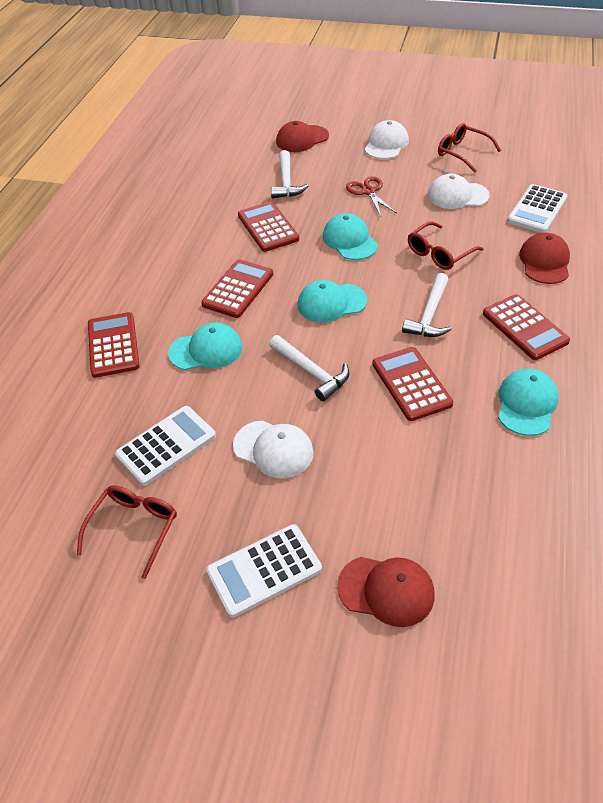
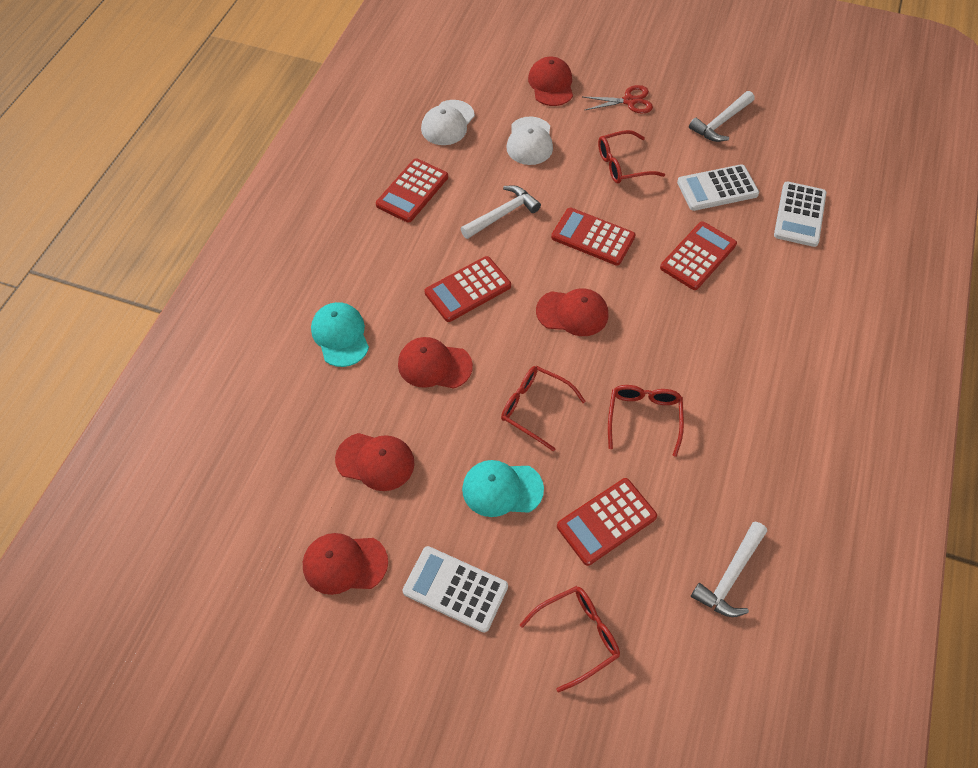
red cap: [276,121,329,152] [337,557,435,627] [519,233,570,284] = 3 -> [303,533,388,595] [335,433,415,491] [398,337,473,389] [528,57,573,106] [536,288,608,336] = 5
red glasses: [77,485,177,579] [408,222,483,270] [438,123,501,173] = 3 -> [501,366,586,452] [520,586,620,693] [598,130,665,184] [608,385,684,457] = 4
turquoise cap: [168,322,242,370] [297,280,367,323] [323,213,378,260] [498,369,559,436] = 4 -> [311,302,369,367] [462,460,544,517] = 2
white cap: [233,420,314,479] [365,120,409,159] [427,174,490,209] = 3 -> [421,100,475,145] [506,117,553,165] = 2

